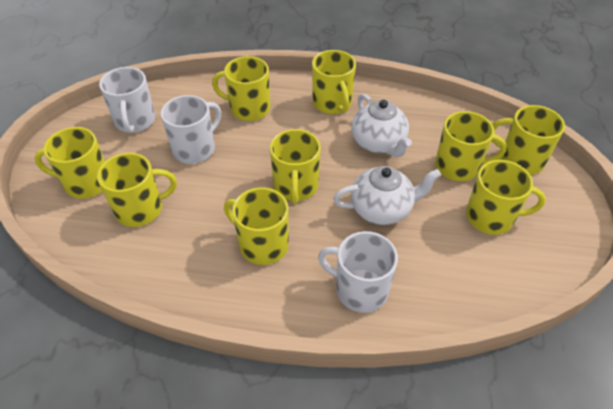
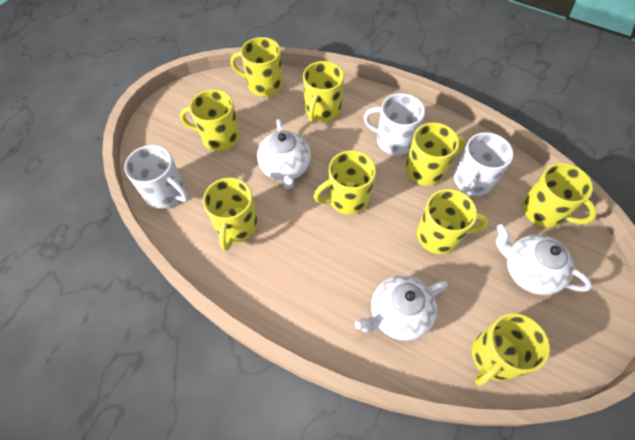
white teapot: [333,166,441,225] [351,94,412,157] = 2 -> [257,119,311,190] [355,275,448,341] [496,224,592,295] = 3

